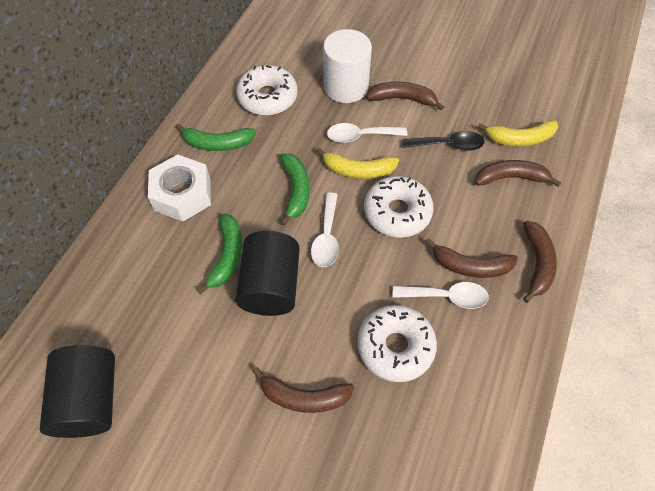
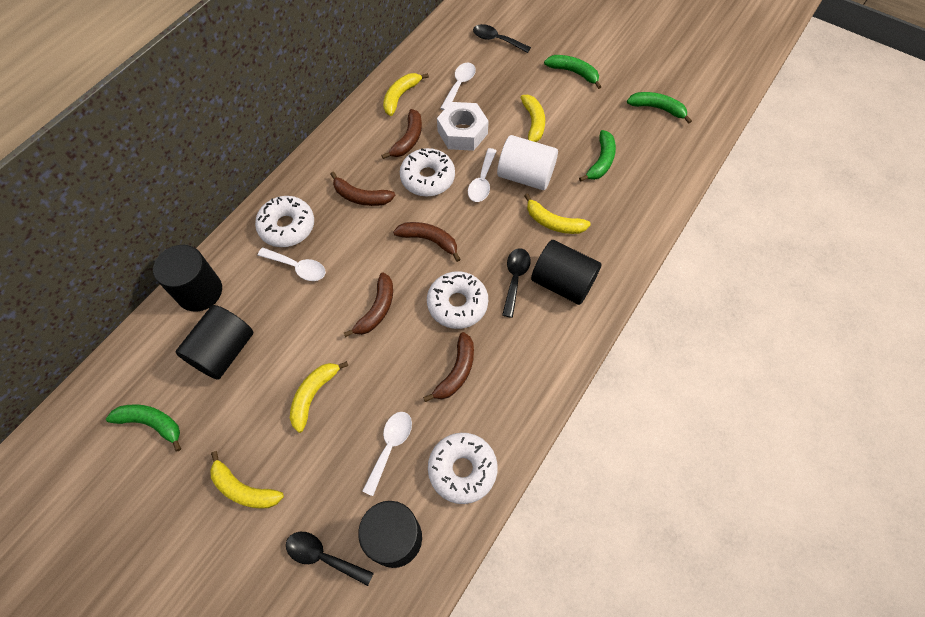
black cylinder: [39,345,115,438] [236,231,300,316] = 2 -> [153,245,222,312] [176,305,253,380] [358,501,422,568] [531,240,601,305] = 4
black spoon: [402,131,485,151] = 1 -> [286,532,374,586] [473,24,531,53] [502,248,531,318] = 3
green banana: [176,124,256,151] [197,214,242,294] [280,153,309,226] = 3 -> [106,404,181,451] [544,55,602,89] [579,130,616,182] [627,92,692,124] = 4
white donut: [236,65,298,116] [358,305,437,382] [364,176,434,238] = 3 -> [255,196,314,247] [400,148,455,197] [427,271,488,329] [428,433,498,504] = 4
white spoon: [311,192,339,267] [327,123,407,143] [393,282,489,309] = 3 -> [257,248,326,281] [362,412,412,496] [440,63,476,110] [468,148,496,202] = 4
yellow banana: [316,147,399,179] [477,120,558,146] = 2 -> [210,451,284,509] [290,361,348,433] [383,73,429,116] [520,95,545,142] [524,193,591,234] = 5

